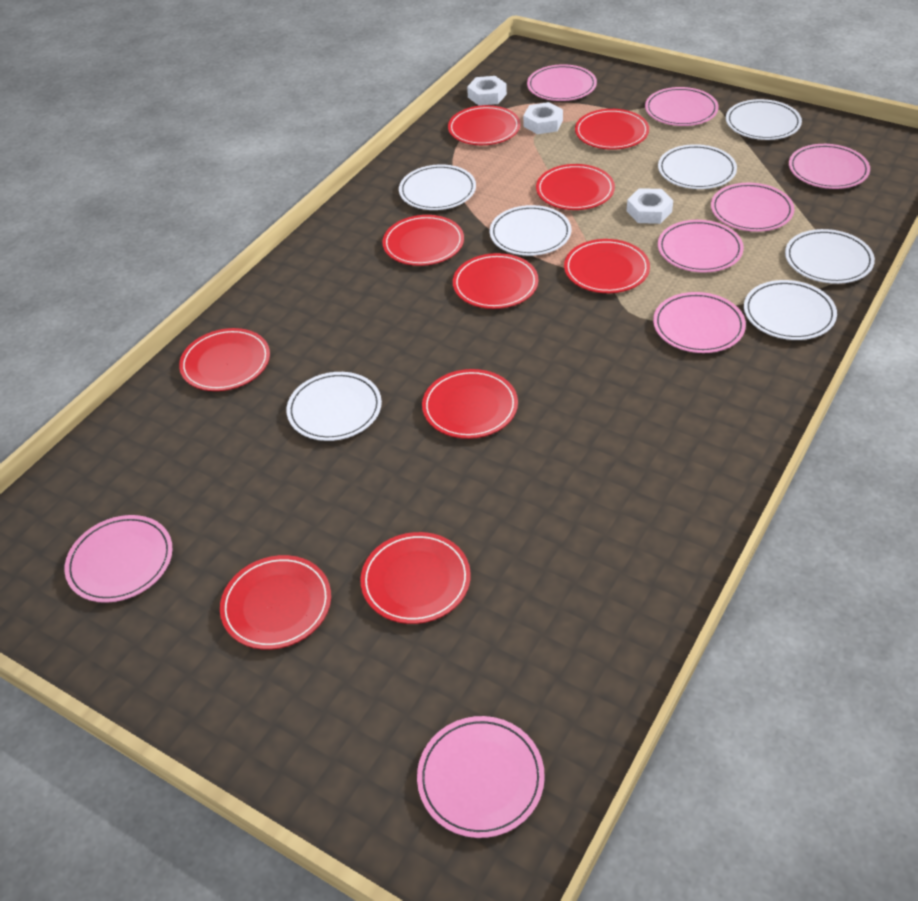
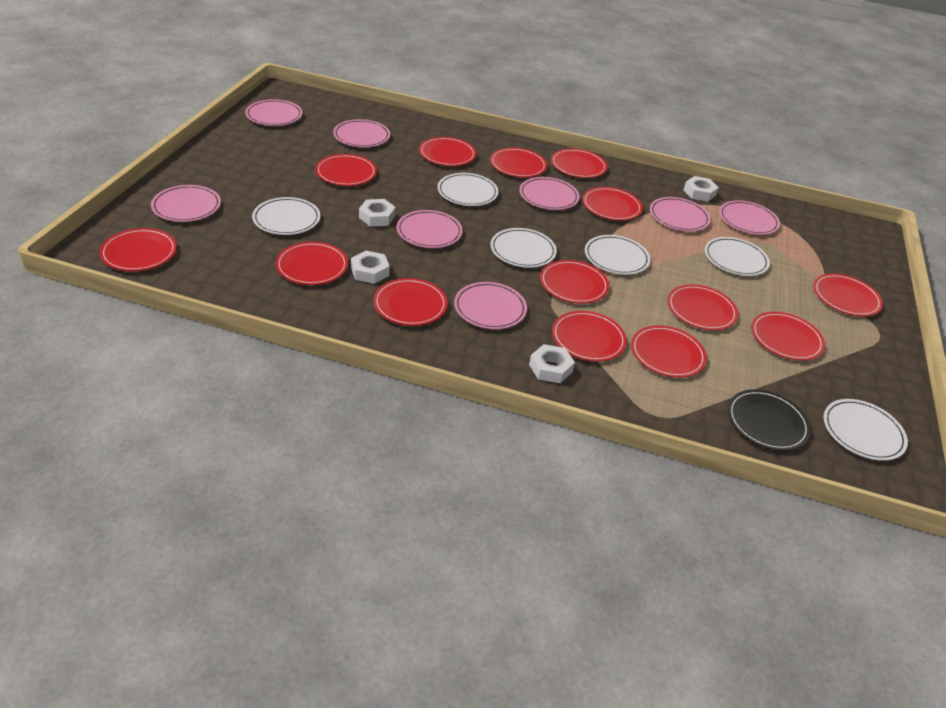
black plate: none = 0 -> [728,389,811,451] = 1
red plate: [179,328,270,391] [220,555,331,650] [360,532,471,624] [382,215,464,266] [422,369,518,439] [448,105,520,145] [453,253,539,309] [536,164,615,210] [564,239,650,293] [575,109,649,150] = 10 -> [100,228,177,271] [276,242,348,285] [315,154,377,186] [373,278,448,326] [419,137,476,166] [490,148,547,178] [540,260,609,304] [551,148,607,178] [552,311,627,362] [582,187,643,221] [631,325,707,378] [667,285,738,330] [751,312,825,361] [813,274,883,316] = 14
white nut: [467,76,507,106] [523,102,563,134] [627,188,673,224] = 3 -> [351,251,390,284] [359,199,396,227] [529,344,575,383] [684,176,719,202] = 4
white plate: [286,372,382,441] [399,164,476,210] [490,205,571,256] [658,144,737,189] [726,99,802,140] [744,280,837,340] [785,229,875,284] = 7 -> [252,197,320,235] [437,173,498,206] [490,228,557,268] [585,235,650,275] [705,237,770,276] [823,399,908,461] = 6

